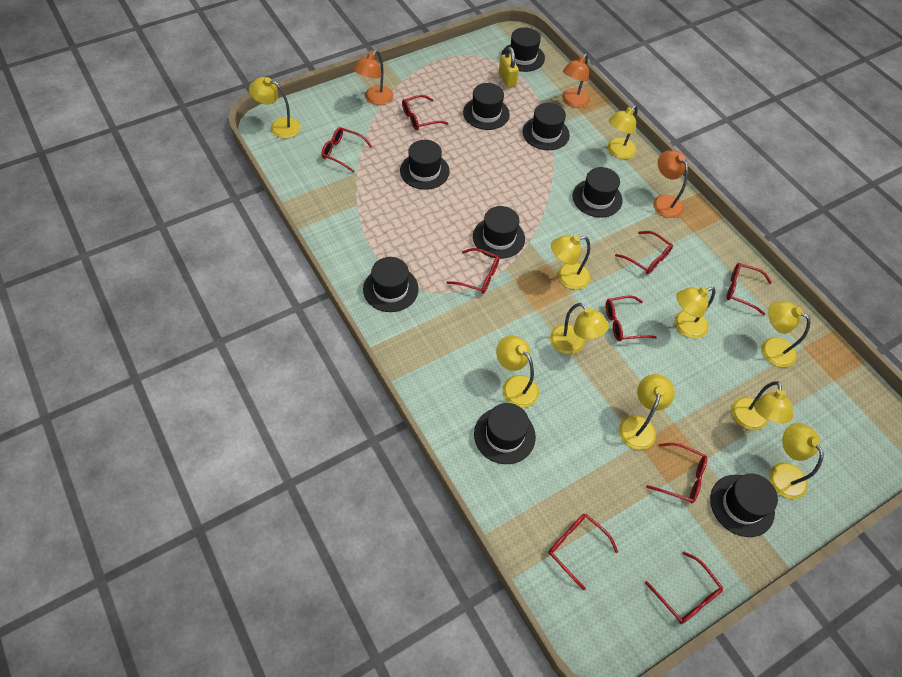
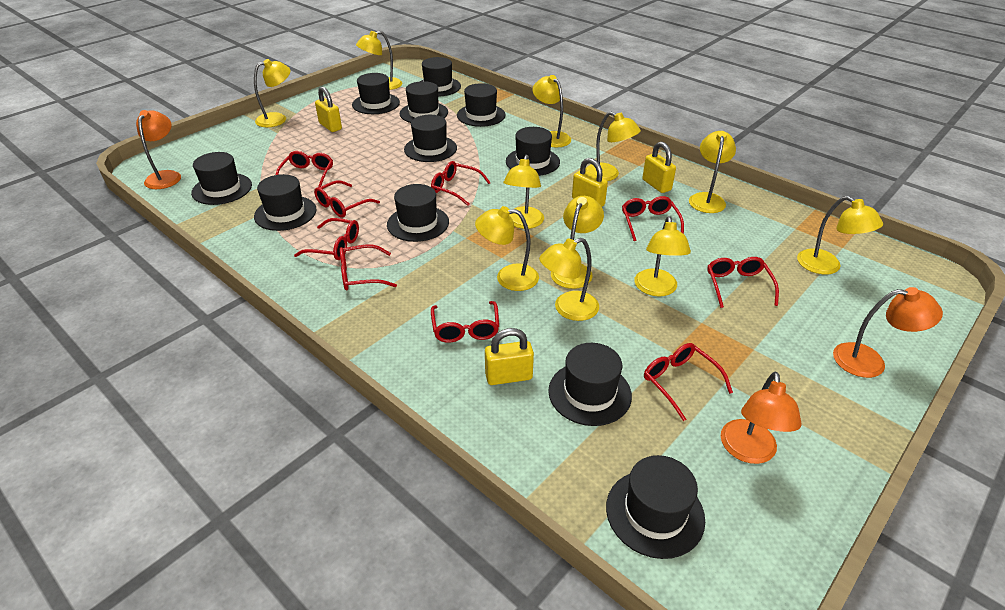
black hat: [363,257,419,312] [400,140,450,190] [463,83,510,130] [473,206,525,259] [474,403,536,464] [501,27,545,72] [523,103,570,150] [573,167,622,218] [710,474,778,537] = 9 -> [191,152,252,205] [254,174,317,231] [352,73,400,114] [387,184,449,242] [400,81,448,123] [404,115,457,162] [422,57,461,97] [457,83,506,127] [506,127,560,176] [548,343,632,426] [606,455,705,559] = 11
yellow lamp: [249,77,301,138] [496,335,539,408] [550,303,609,354] [551,235,591,290] [608,105,638,159] [619,374,675,450] [674,287,716,339] [731,381,793,430] [762,301,811,367] [769,423,824,499] = 10 -> [254,59,291,127] [356,31,402,90] [475,206,539,291] [503,155,544,229] [533,75,571,147] [539,238,599,321] [551,196,604,289] [585,112,641,181] [634,216,691,296] [689,131,736,213] [797,196,883,275] = 11
yellow padlock: [499,47,519,88] = 1 -> [315,87,342,132] [485,328,534,385] [572,158,608,207] [642,141,676,193] = 4

